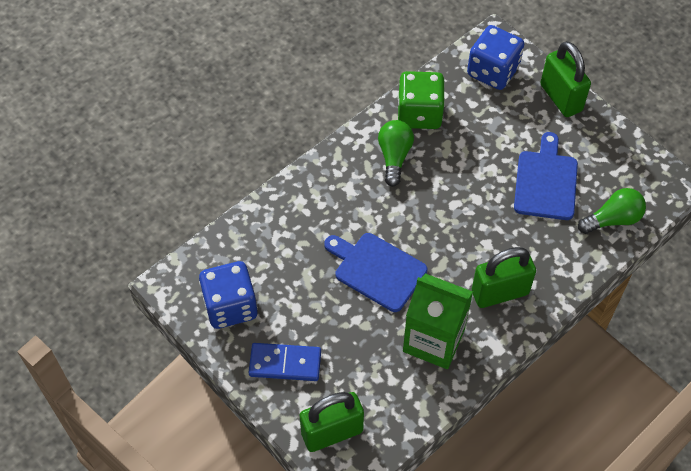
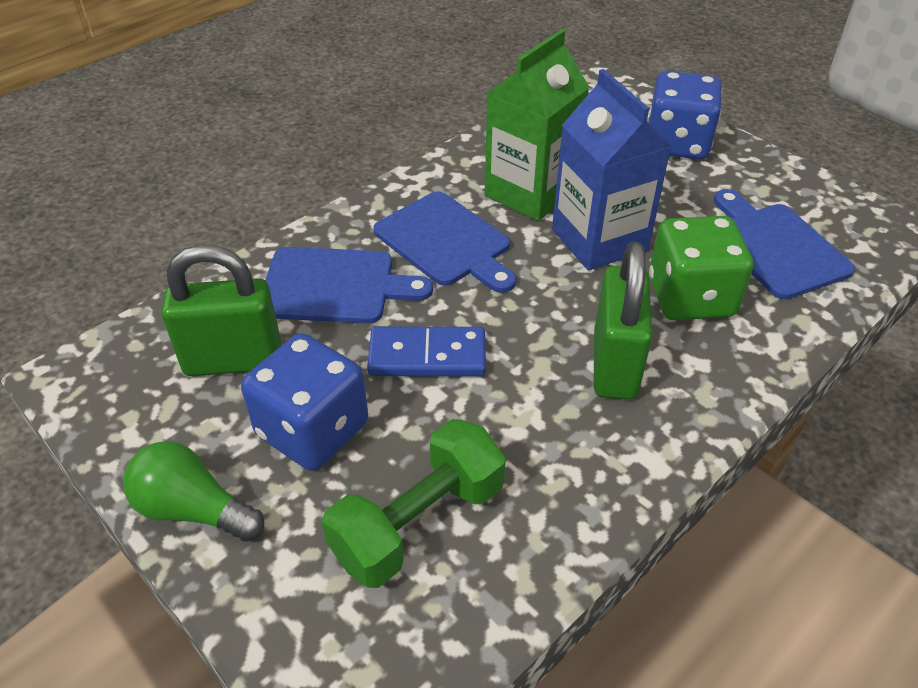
blue carton: none = 0 -> [552,69,672,270] = 1
blue cutting board: [324,233,427,312] [514,132,578,220] = 2 -> [265,247,433,324] [373,192,516,293] [714,189,855,299] = 3
green dumbbell: none = 0 -> [322,419,506,588] = 1
green light bulb: [378,120,414,187] [578,188,646,234] = 2 -> [123,441,264,541] = 1
green padlock: [300,392,364,452] [472,247,536,308] [540,41,591,117] = 3 -> [161,245,281,376] [593,241,652,400] = 2

